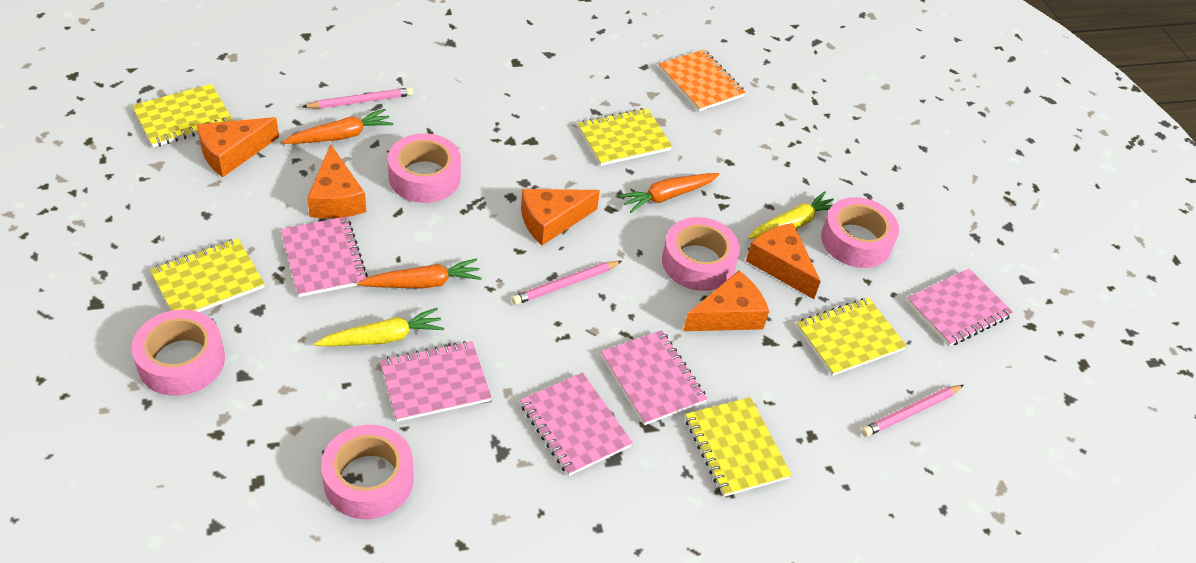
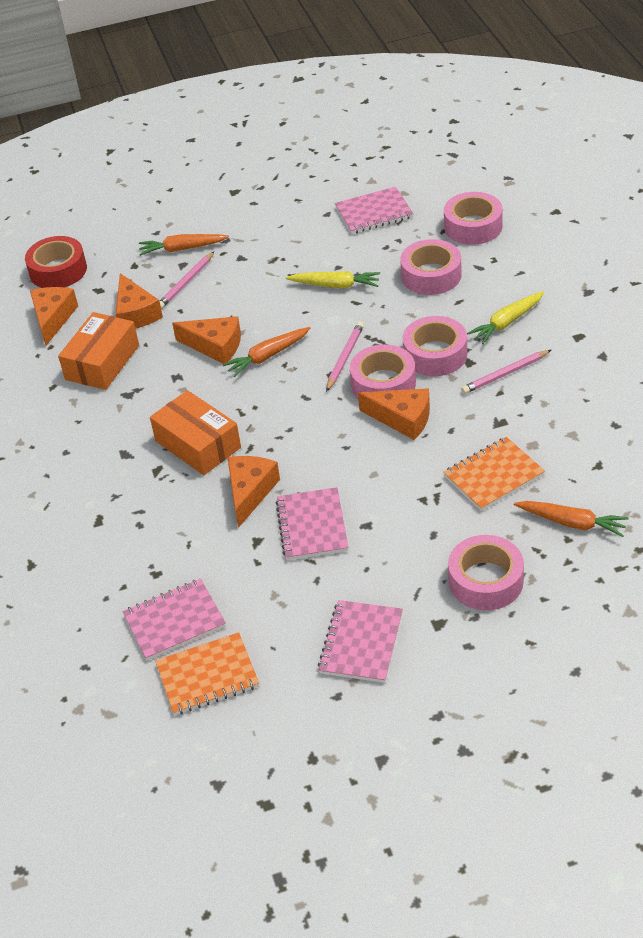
orange box: none = 0 -> [58,312,139,390] [150,390,241,475] = 2
orange notebook: [659,50,746,112] = 1 -> [155,632,259,715] [443,437,545,511] = 2
pink notebook: [280,217,368,297] [380,341,492,422] [520,372,633,476] [601,330,707,425] [906,269,1013,346] = 5 -> [122,578,226,660] [275,487,349,560] [318,600,403,683] [335,187,414,234] = 4
red tape: none = 0 -> [25,236,87,288] = 1
yellow notebook: [132,84,233,147] [150,238,265,312] [577,108,672,166] [685,397,792,497] [796,298,907,376] = 5 -> none = 0

